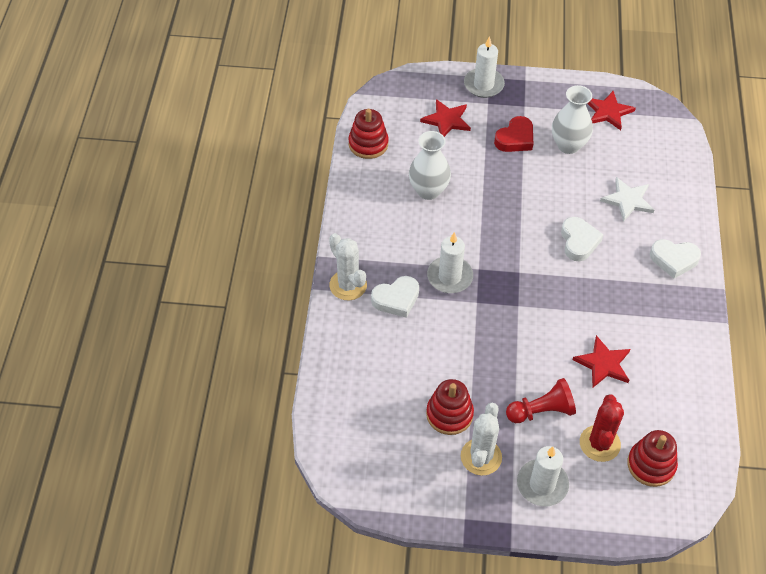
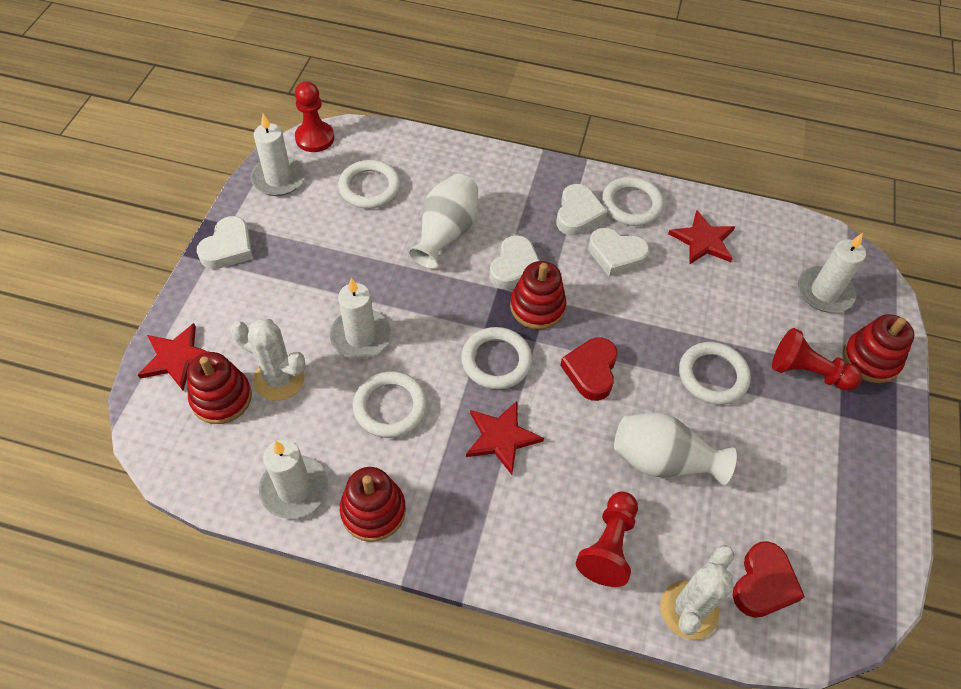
red cactus: [580,394,624,462] = 1 -> none = 0
red heart: [494,116,533,152] = 1 -> [560,337,618,401] [733,541,805,618] = 2
red pawn: [506,378,576,423] = 1 -> [295,81,334,152] [576,492,638,587] [772,328,862,391] = 3
red stacking toy: [348,109,389,159] [426,379,474,435] [627,430,678,487] = 3 -> [187,352,252,424] [340,467,406,542] [510,261,566,329] [843,314,914,383] = 4
white candle: [427,232,473,293] [464,36,505,98] [517,446,569,506] = 3 -> [251,114,305,196] [259,440,328,519] [330,278,391,359] [798,233,866,313] = 4
white heart: [371,276,419,318] [561,217,604,261] [650,239,701,279] = 3 -> [197,216,253,269] [489,235,540,290] [556,184,608,236] [588,228,650,277] = 4
white ring: none = 0 -> [338,160,401,209] [353,371,427,438] [461,327,532,389] [602,177,664,226] [679,342,751,405] = 5
white star: [600,177,654,222] = 1 -> none = 0

